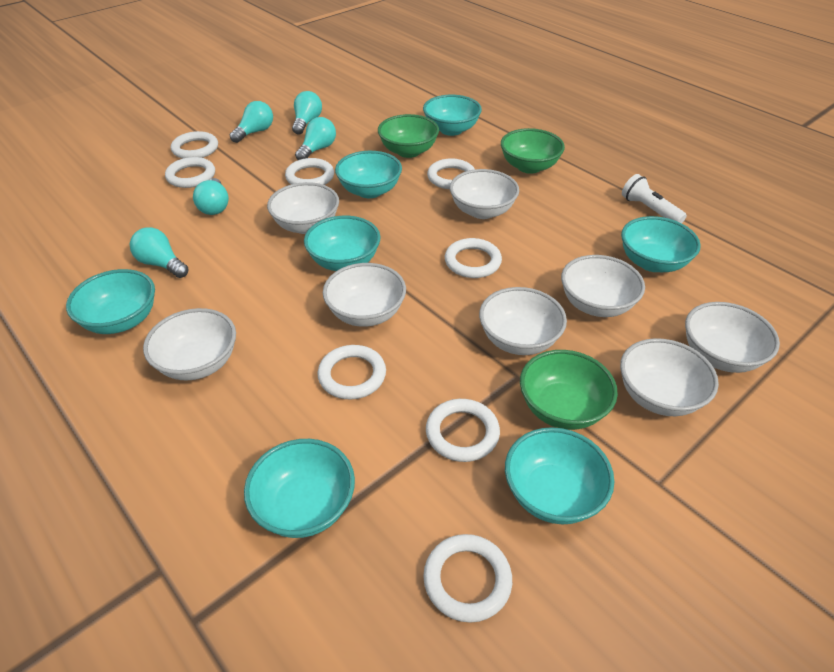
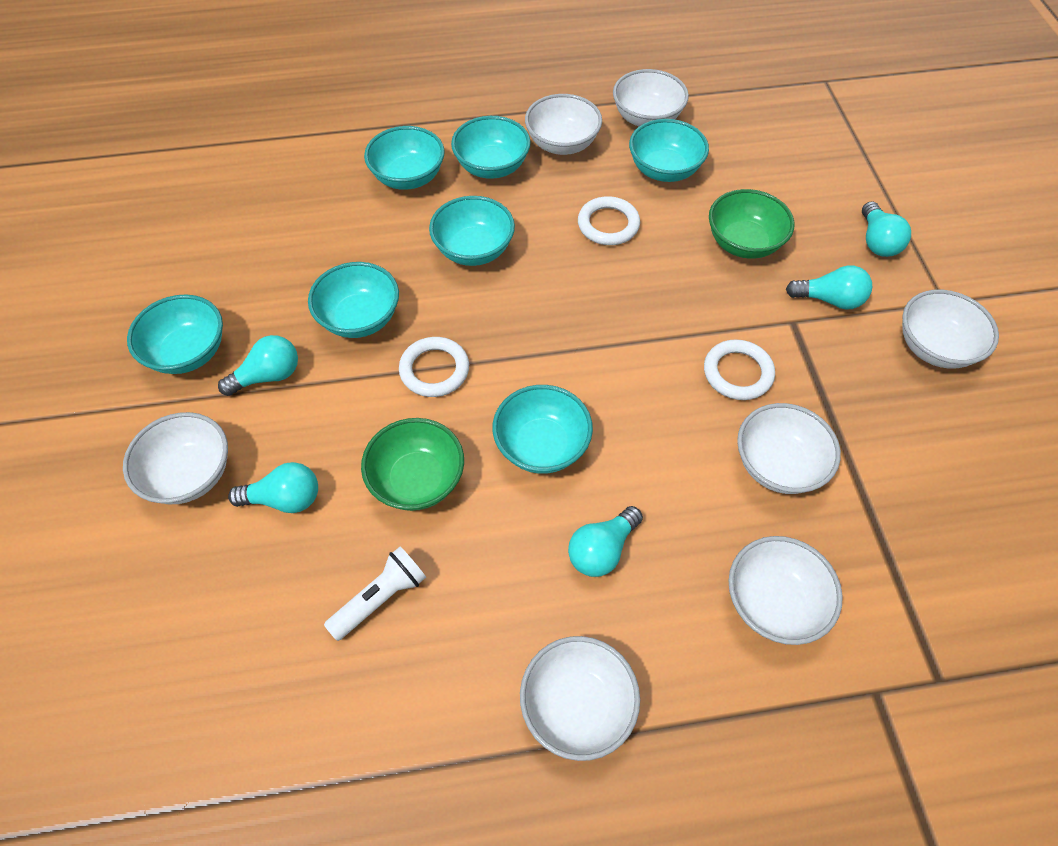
green bowl: [378,114,439,158] [501,128,565,174] [520,350,618,430] = 3 -> [361,418,464,511] [709,189,795,259] = 2
white bowl: [143,308,236,381] [267,182,339,234] [323,263,406,327] [450,169,519,219] [479,287,567,355] [561,255,645,317] [620,338,719,416] [685,302,780,373] = 8 -> [123,412,228,504] [520,636,640,761] [525,94,602,155] [613,69,689,126] [728,536,843,645] [737,403,841,494] [902,290,999,368] = 7
white ring: [165,157,215,188] [171,131,218,159] [285,158,334,185] [317,345,386,400] [423,534,512,623] [426,399,500,462] [427,158,475,189] [445,238,502,278] = 8 -> [399,337,469,397] [578,196,640,245] [704,339,775,400] = 3

